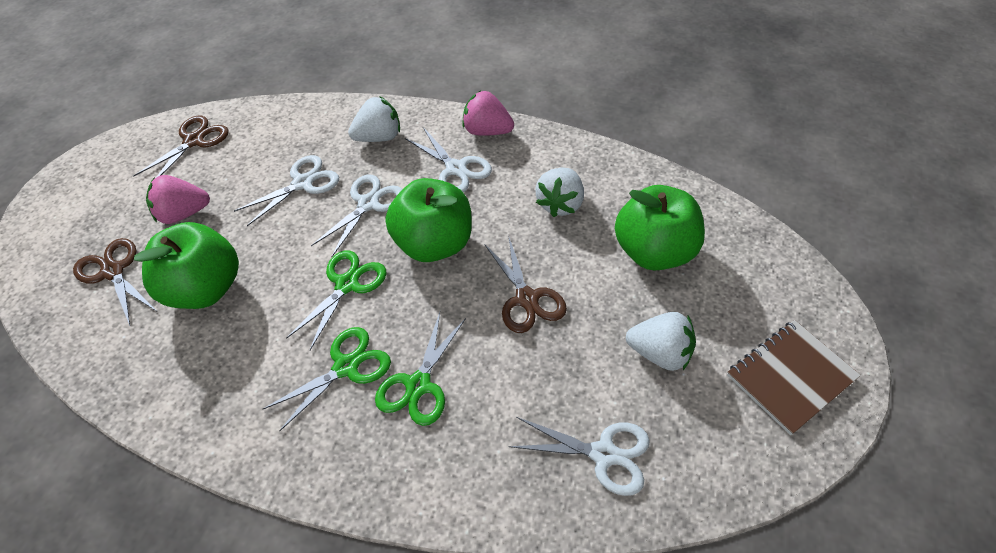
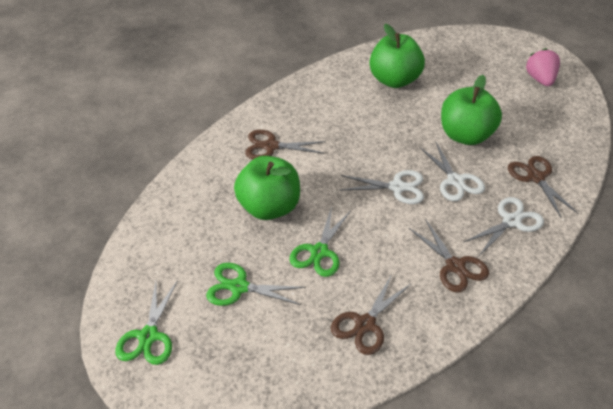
brown notebook: [727,320,861,435] = 1 -> none = 0
brown scissors: [73,238,156,326] [133,116,229,177] [484,235,567,333] = 3 -> [245,130,326,159] [331,274,411,355] [409,220,489,293] [508,156,579,218] = 4
pink strawberry: [146,175,210,224] [462,91,514,136] = 2 -> [526,48,560,86] = 1
white scissors: [234,155,339,226] [311,175,403,257] [405,127,492,192] [509,417,650,496] = 4 -> [341,170,424,204] [419,142,485,201] [464,197,544,256] = 3
white strawberry: [348,96,400,142] [535,167,584,217] [626,312,696,371] = 3 -> none = 0

